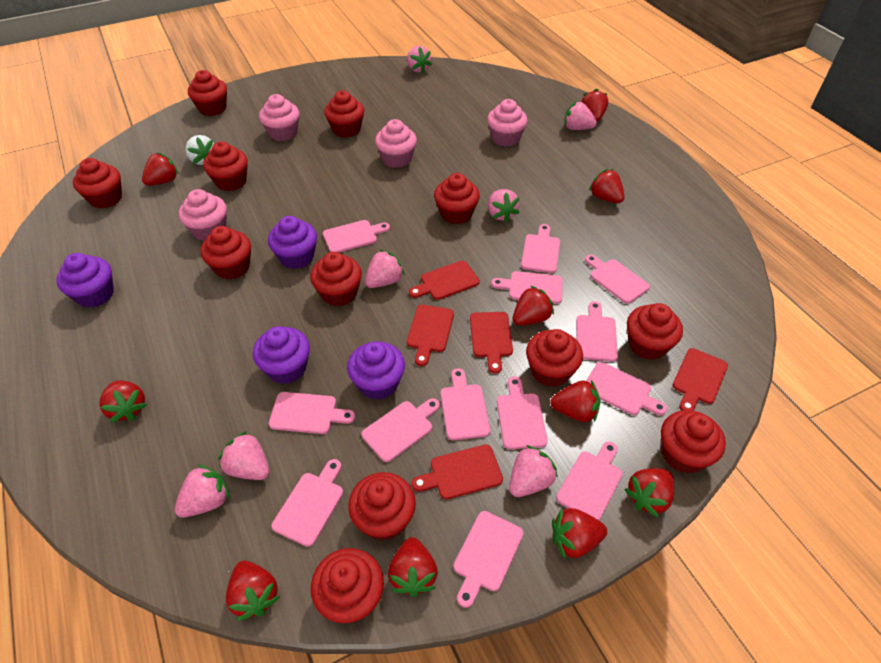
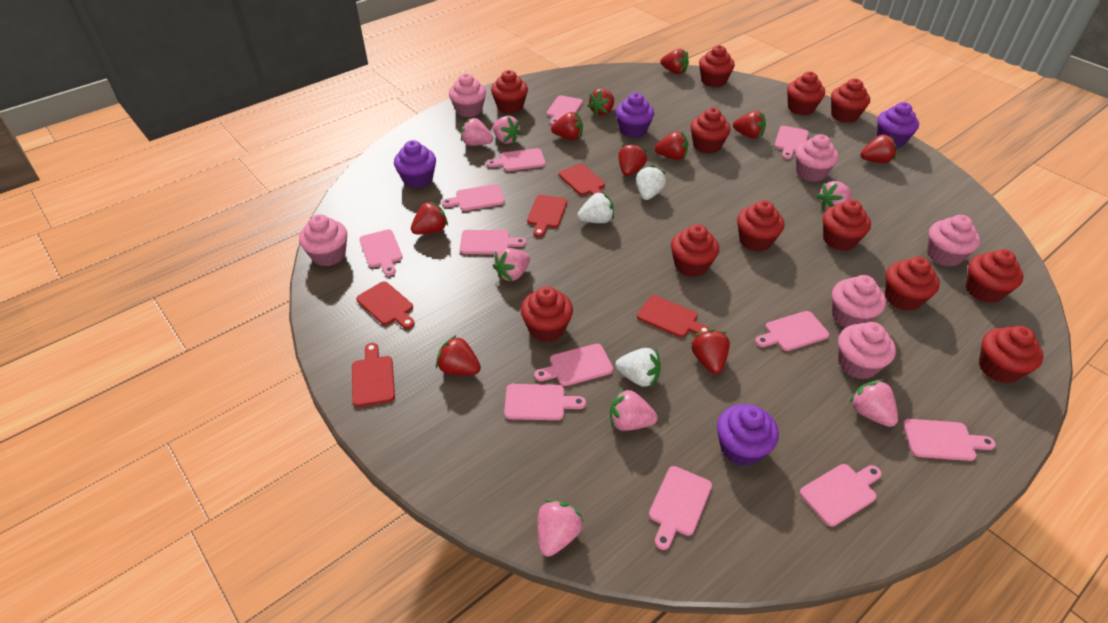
pink cupcake: [179,189,227,241] [259,94,300,141] [375,119,417,168] [487,99,528,147] = 4 -> [299,214,347,266] [449,74,486,117] [795,134,839,182] [832,275,886,328] [838,322,896,379] [927,215,980,267] = 6
pink cutting board: [269,392,355,434] [272,459,343,547] [323,220,390,252] [361,398,440,462] [441,368,490,440] [453,511,524,608] [491,271,563,304] [497,376,548,450] [521,224,560,273] [556,441,623,520] [576,301,618,362] [585,255,650,304] [586,362,667,415] = 13 -> [359,229,403,276] [442,184,505,211] [460,230,526,254] [487,148,546,171] [504,384,586,420] [534,344,613,386] [546,95,583,125] [649,466,712,550] [755,311,829,351] [774,126,809,159] [800,464,882,527] [903,419,996,461] = 12
white strawberry: [185,135,214,165] = 1 -> [578,192,614,223] [615,348,661,387] [636,165,666,200] = 3

